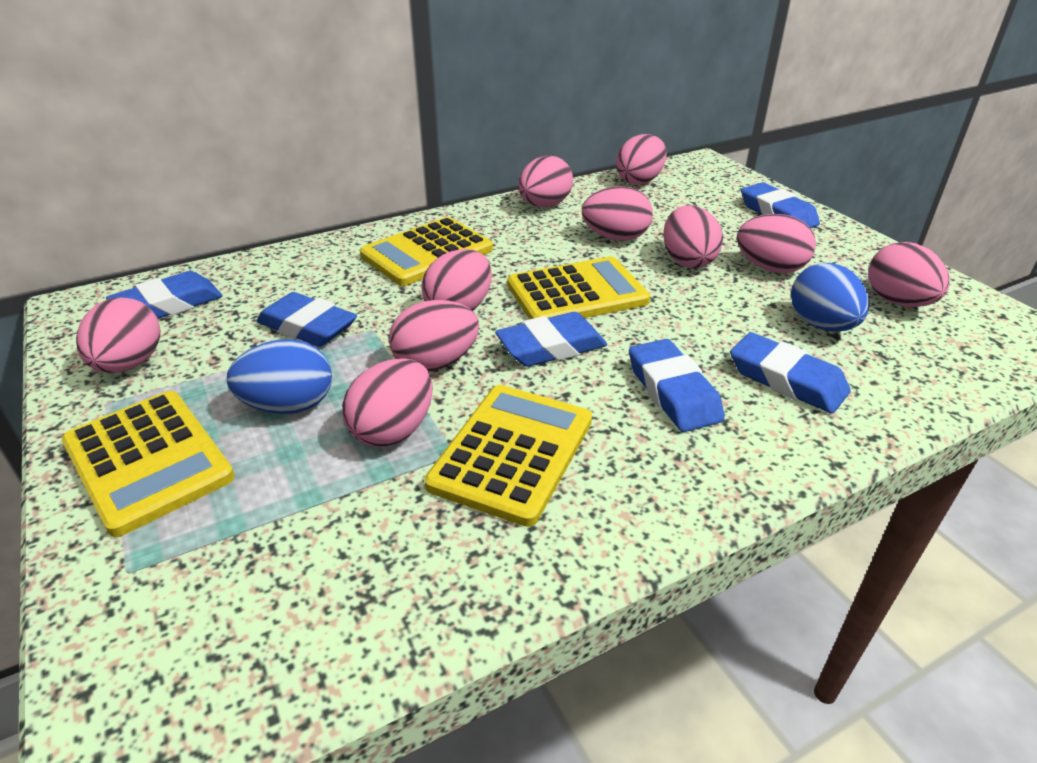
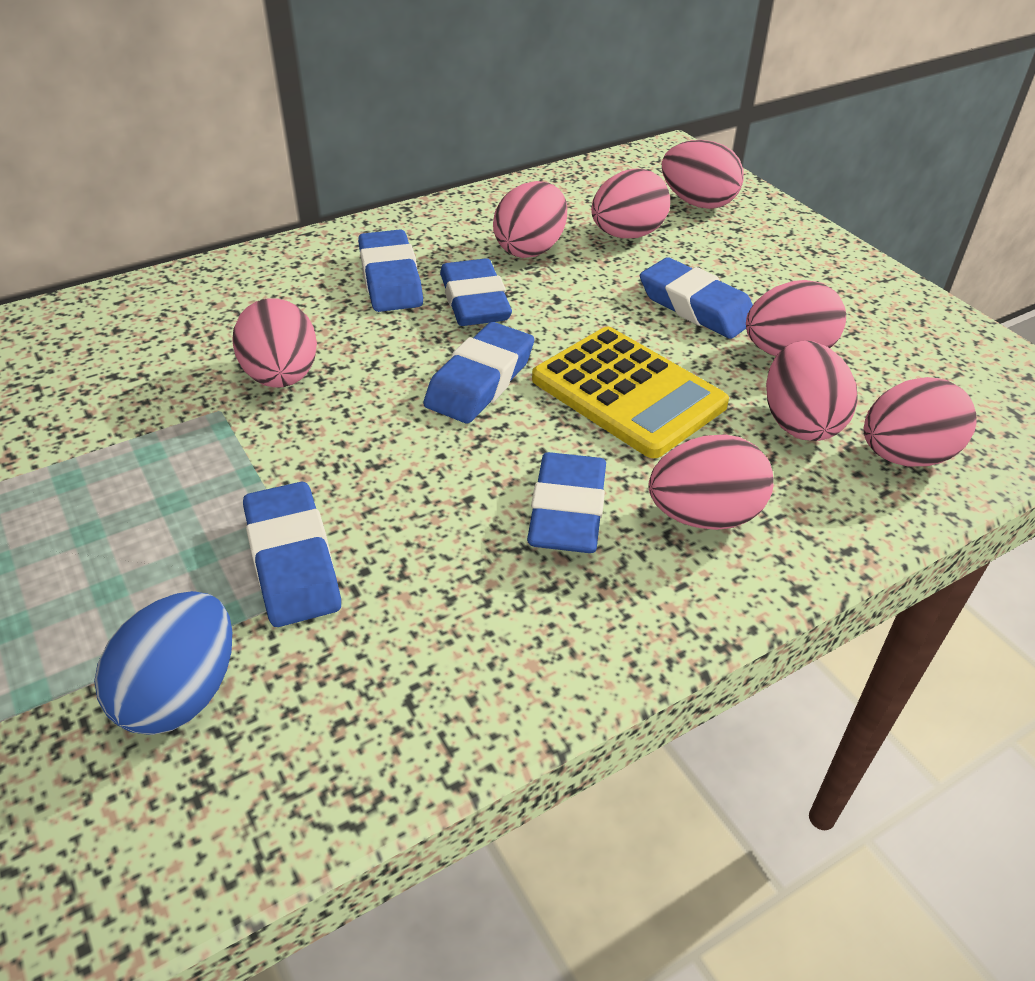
blue egg: [227,339,332,414] [791,263,870,332] = 2 -> [94,591,232,735] = 1
pink egg: [76,297,160,373] [342,358,433,447] [389,300,479,372] [421,249,492,311] [518,156,573,207] [582,186,653,241] [616,134,667,185] [663,205,723,268] [737,214,816,273] [868,242,950,307] = 10 -> [232,298,317,388] [493,181,567,258] [591,169,670,238] [648,434,774,530] [662,140,744,209] [746,280,846,356] [766,341,857,441] [864,377,977,466] = 8
yellow calculator: [62,391,235,537] [360,217,493,286] [424,385,592,527] [507,257,650,319] = 4 -> [532,327,729,458] = 1

